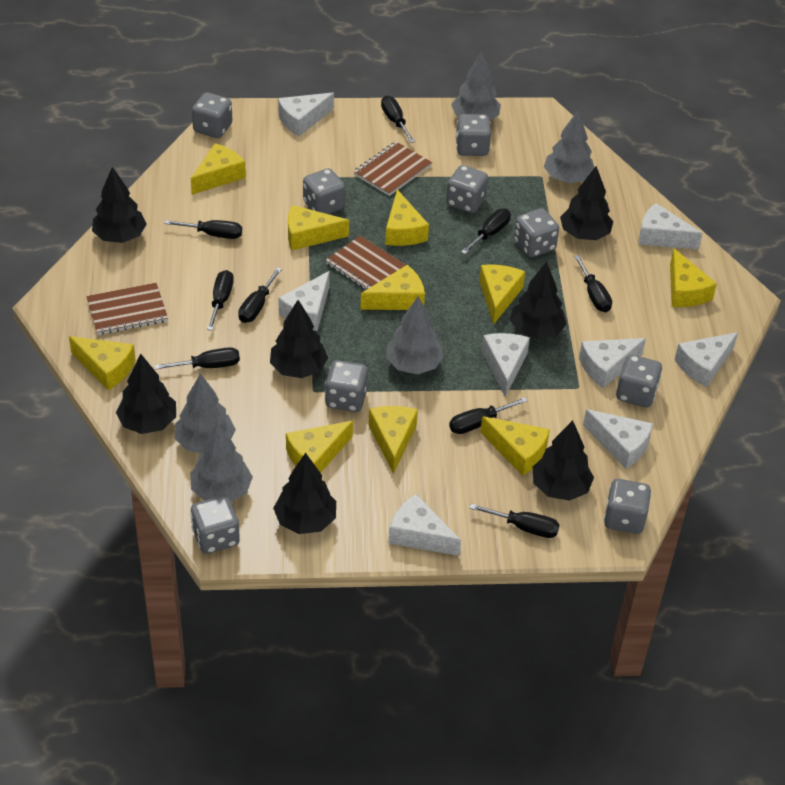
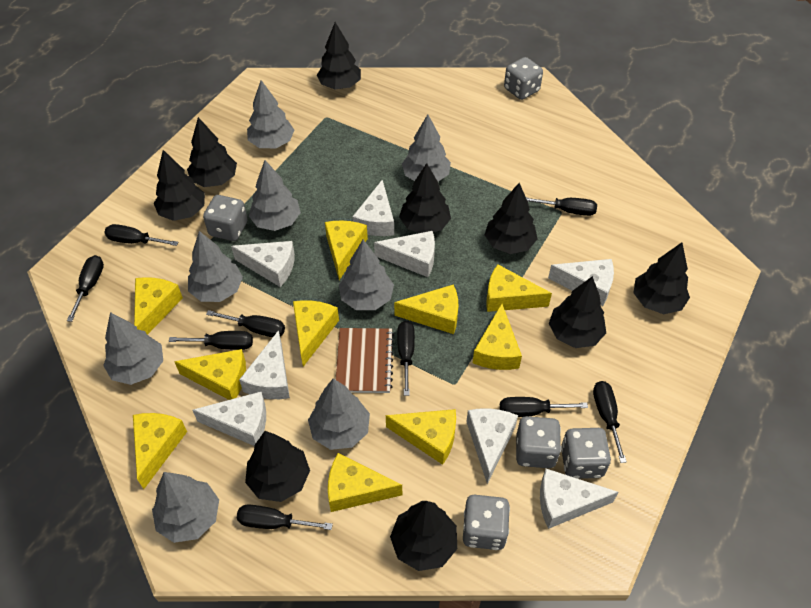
black tree: [92,167,147,243] [116,354,176,434] [270,300,328,378] [273,453,336,534] [510,262,567,339] [533,420,594,501] [560,166,614,240] = 7 -> [154,150,205,221] [187,117,237,187] [245,431,310,502] [317,22,361,89] [390,501,457,571] [399,163,451,233] [485,183,537,254] [549,276,606,348] [633,243,690,314] = 9
brown notebook: [86,283,168,335] [326,236,406,290] [353,142,432,196] = 3 -> [336,328,394,393] = 1
grey dice: [190,496,240,554] [192,93,232,138] [303,168,345,214] [325,360,368,412] [446,165,488,213] [456,114,491,156] [514,208,559,257] [604,479,651,534] [616,355,662,408] = 9 -> [203,195,248,241] [463,495,510,550] [504,57,543,100] [516,416,561,468] [561,428,611,479] = 5
grey tree: [175,373,236,453] [190,423,253,501] [386,296,444,374] [451,51,501,120] [544,110,594,183] = 5 -> [103,312,163,385] [152,472,219,543] [188,231,243,302] [247,80,294,148] [249,160,301,231] [308,378,370,450] [339,240,394,310] [402,114,451,182] = 8

